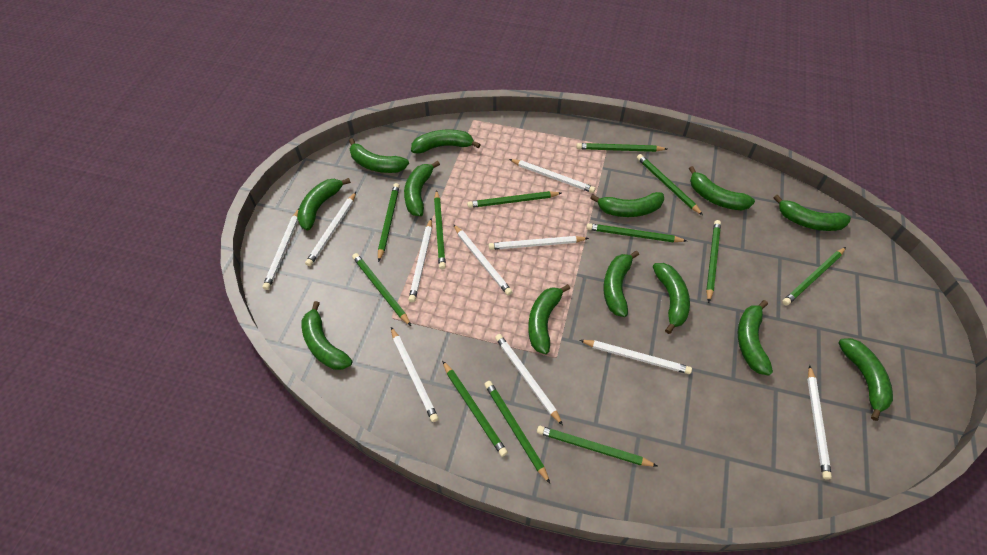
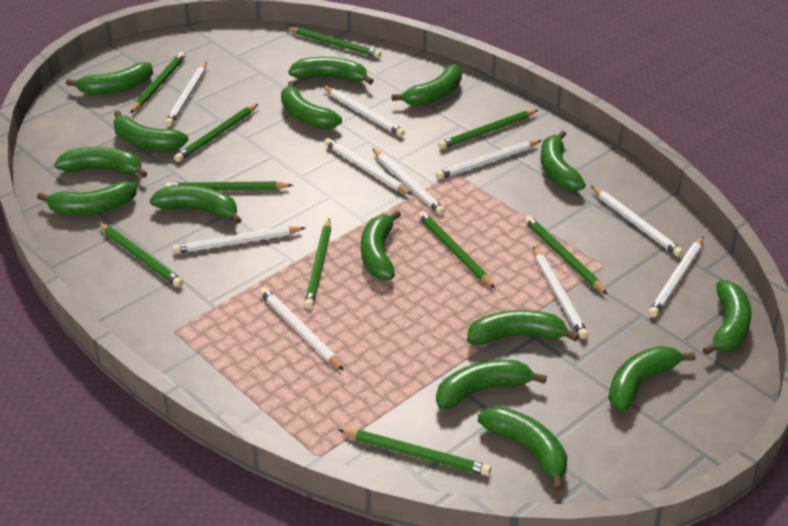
green banana: [297,178,351,230] [302,301,352,370] [349,138,409,173] [404,161,440,216] [411,130,481,153] [528,284,570,354] [590,192,664,217] [603,251,639,317] [653,263,690,334] [689,166,755,210] [738,300,773,376] [773,195,851,231] [839,338,893,421] = 13 -> [37,181,137,215] [54,147,148,178] [66,62,153,95] [113,111,189,151] [150,185,242,224] [281,81,342,129] [288,57,374,85] [361,210,401,280] [392,64,462,106] [436,360,547,409] [467,310,579,345] [478,407,567,491] [541,130,586,191] [608,346,696,412] [703,280,752,355] = 15
green pencil: [352,253,411,326] [378,183,400,262] [434,190,446,270] [442,361,508,457] [467,191,562,208] [484,381,550,484] [537,426,657,467] [577,143,667,152] [586,223,687,242] [637,154,703,215] [706,220,721,303] [782,247,846,306] = 12 -> [98,222,183,287] [130,52,186,113] [165,181,293,190] [174,104,258,162] [286,27,381,58] [304,218,331,309] [339,429,491,476] [418,211,495,288] [438,110,538,149] [524,216,608,295] = 10

